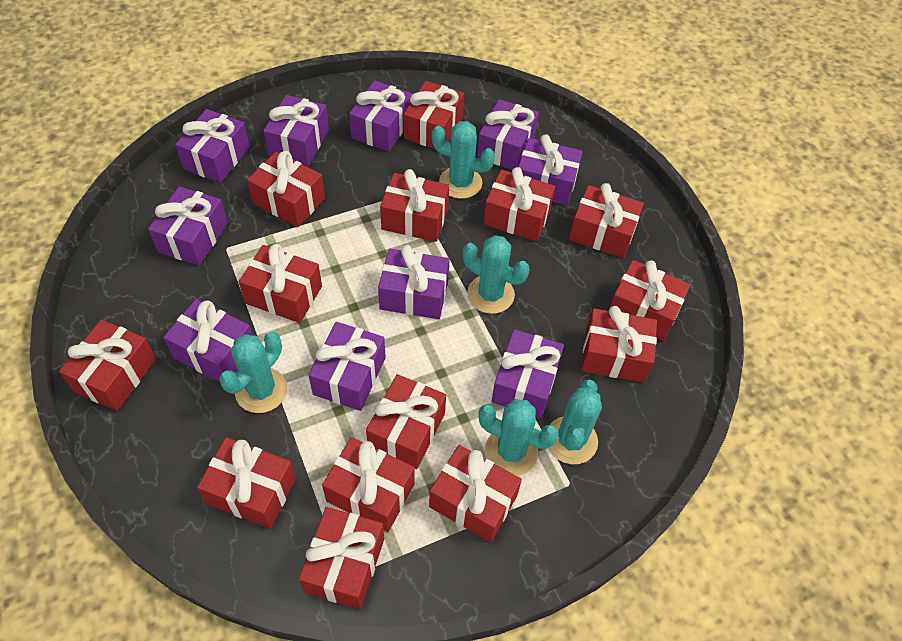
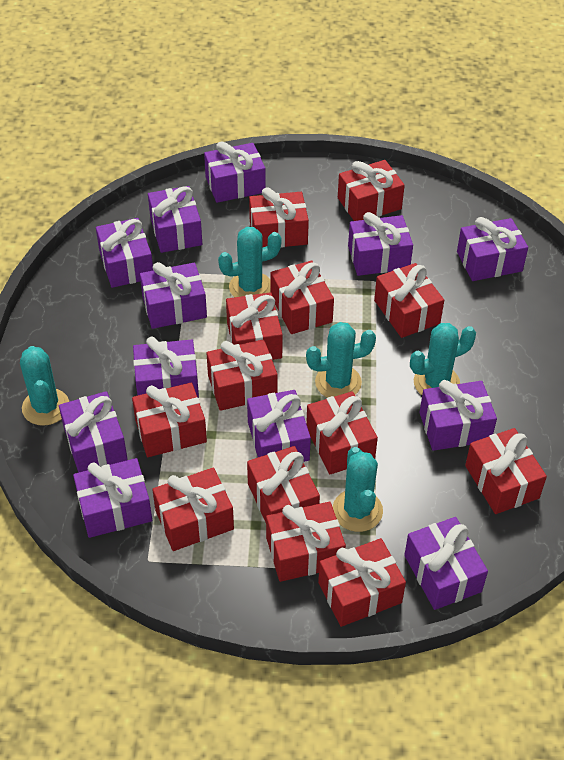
purple gift: [148,186,228,266] [163,299,253,382] [175,109,250,183] [263,95,329,166] [309,322,386,411] [349,81,412,152] [378,245,450,319] [477,99,539,170] [491,329,564,418] [518,134,583,205] = 10 -> [59,391,128,473] [73,458,152,538] [96,218,153,288] [133,336,199,398] [140,262,207,329] [148,186,202,253] [204,141,266,203] [247,390,311,462] [348,212,413,276] [404,517,488,610] [420,380,497,451] [457,217,528,281] = 12
red gift: [59,319,156,411] [197,437,296,529] [239,244,322,323] [247,151,325,227] [299,507,384,609] [322,437,415,532] [366,374,446,469] [380,169,449,242] [403,81,464,149] [429,445,522,542] [483,167,555,241] [569,183,644,258] [581,306,657,383] [609,260,690,341] = 14 -> [132,382,207,457] [152,468,234,551] [207,339,278,411] [226,292,283,360] [247,446,320,522] [249,187,309,248] [266,502,346,582] [271,261,334,334] [306,391,378,474] [318,538,406,627] [338,160,405,221] [374,263,444,338] [465,428,547,514] = 13

